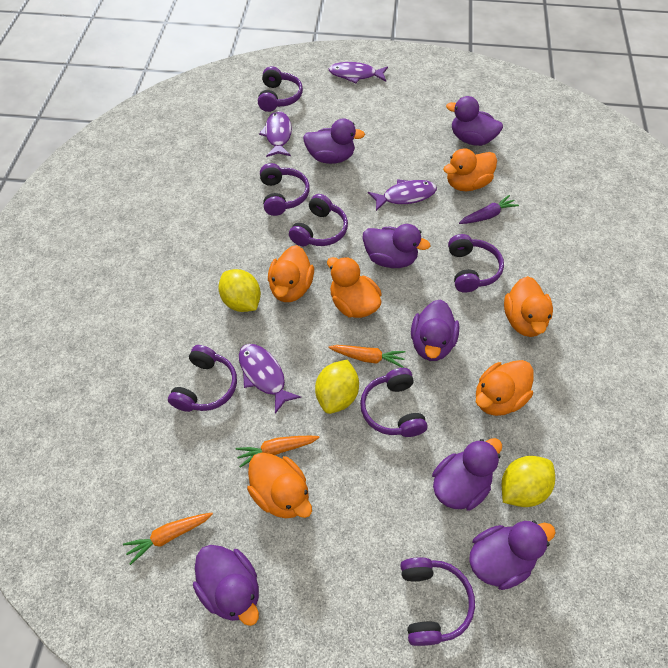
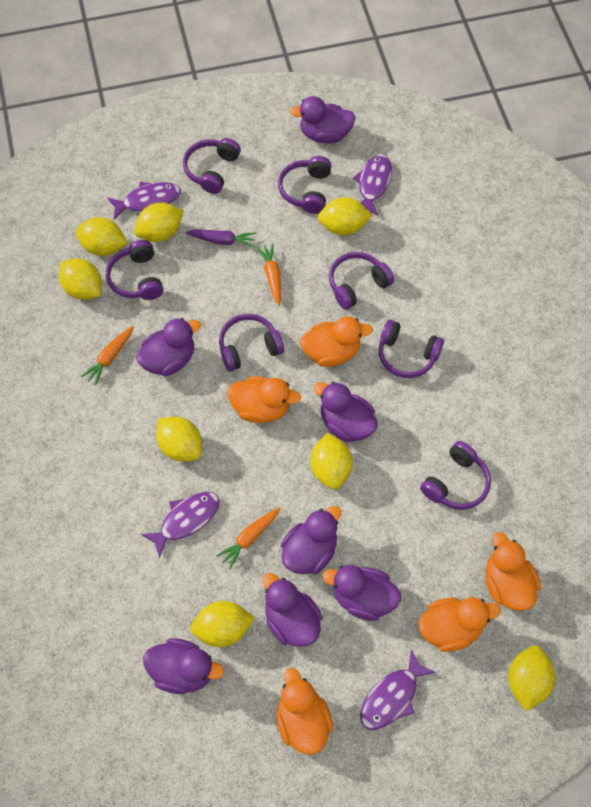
orange duck: [247,452,312,518] [268,245,314,302] [327,257,382,318] [443,148,497,191] [476,360,534,416] [504,276,553,337] = 6 -> [227,376,301,423] [276,668,333,755] [300,316,373,367] [419,597,500,652] [486,532,541,611] = 5
yellow lemon: [218,269,261,312] [315,360,359,414] [502,456,555,507] = 3 -> [59,258,102,300] [75,217,128,256] [134,203,184,242] [156,417,202,462] [190,601,255,647] [311,433,353,489] [318,197,372,235] [508,645,556,711] = 8

